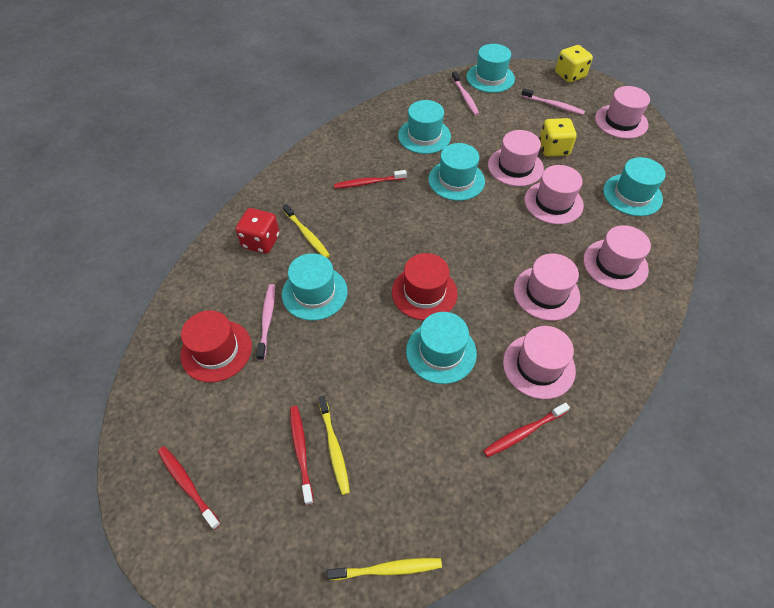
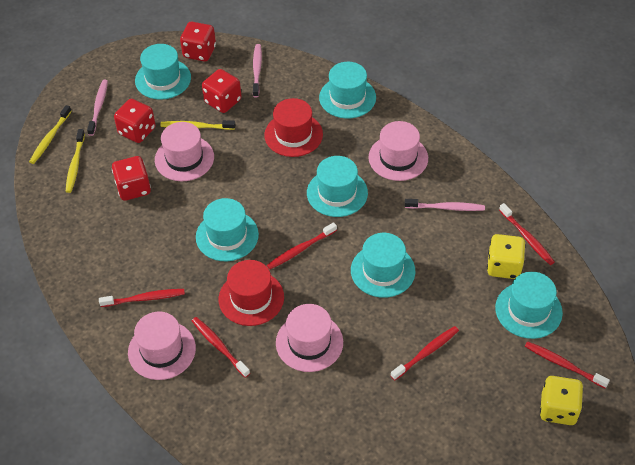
pink hat: [488,130,544,187] [503,326,576,399] [514,253,580,321] [524,165,584,225] [583,225,651,290] [595,86,650,139] = 6 -> [128,312,196,380] [155,122,214,181] [276,304,343,372] [369,121,428,181] = 4
red dice: [235,208,280,254] = 1 -> [112,156,151,201] [114,99,156,143] [180,22,216,61] [202,69,242,113] = 4
red toothbrush: [158,446,221,530] [290,406,314,505] [334,170,407,189] [483,403,570,457] = 4 -> [99,289,185,307] [192,317,250,378] [267,222,337,269] [391,326,459,380] [499,203,555,265] [525,341,610,388] = 6

